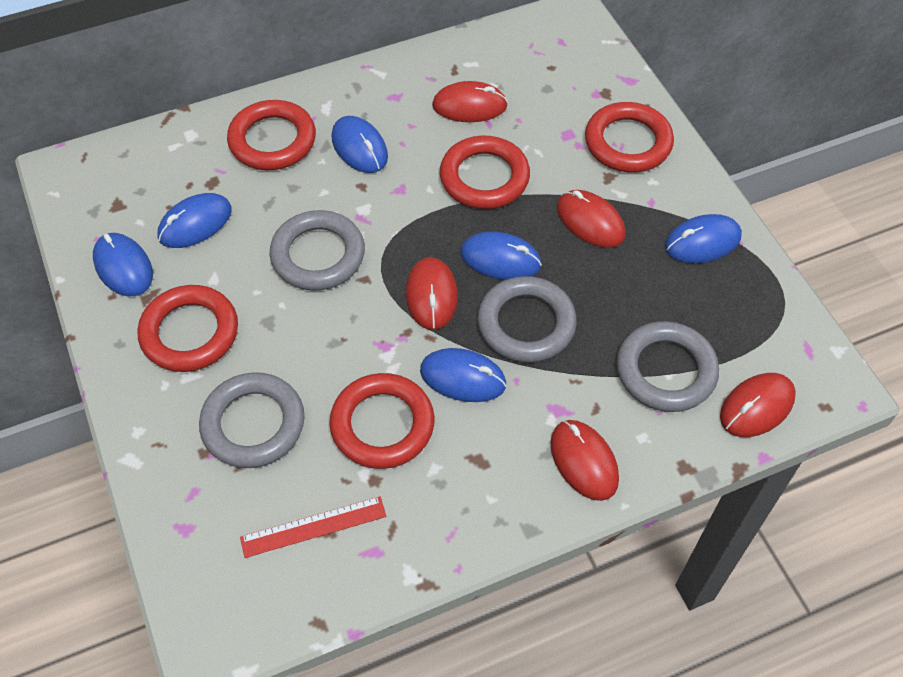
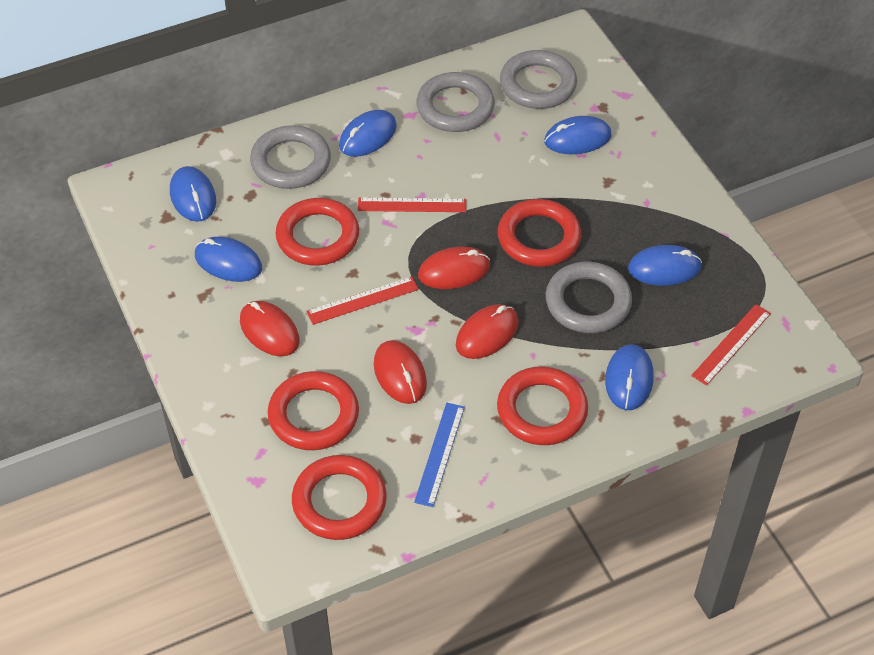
blue ruler: none = 0 -> [414,403,465,507] = 1
red mouse: [406,257,458,330] [432,81,508,122] [550,420,619,501] [557,190,626,248] [720,373,796,437] = 5 -> [240,301,299,356] [374,340,427,404] [418,246,490,289] [456,304,519,359] = 4
red ruler: [240,496,387,558] = 1 -> [307,276,419,325] [358,197,466,212] [691,304,771,386] = 3

